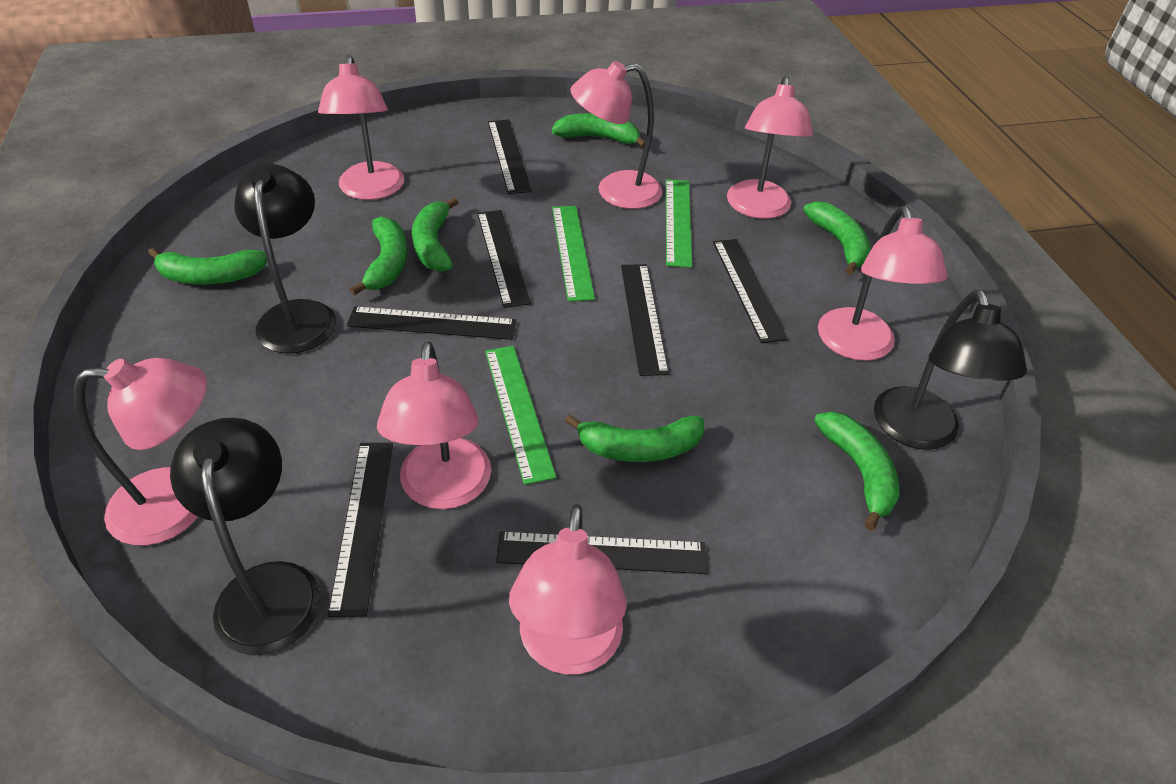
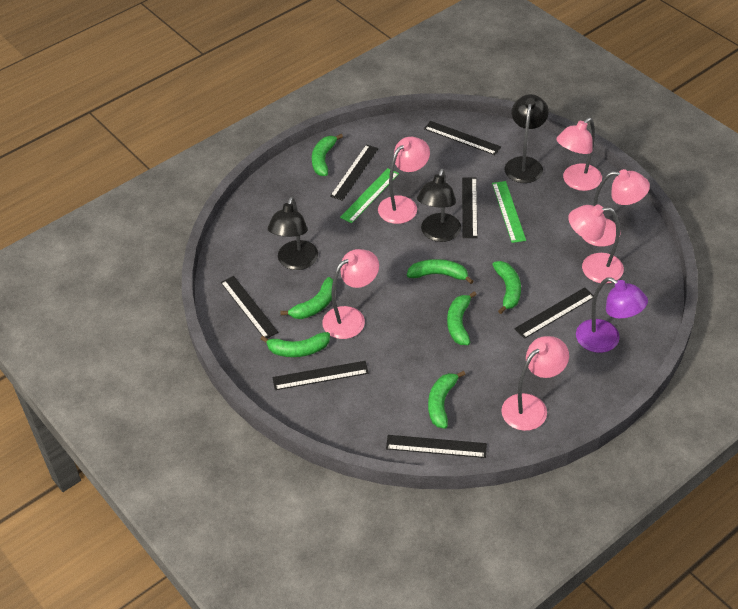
green ruler: [485,346,556,485] [552,206,595,302] [666,179,692,268] = 3 -> [340,168,399,223] [492,181,526,243] = 2
pink lamp: [74,358,207,545] [318,55,404,200] [377,341,491,509] [509,504,627,675] [570,61,663,209] [727,76,813,219] [818,206,948,361] = 7 -> [322,249,379,339] [378,137,430,224] [501,336,569,431] [556,118,602,191] [568,204,624,284] [582,169,650,247] = 6
purple lamp: none = 0 -> [576,277,648,353] = 1

